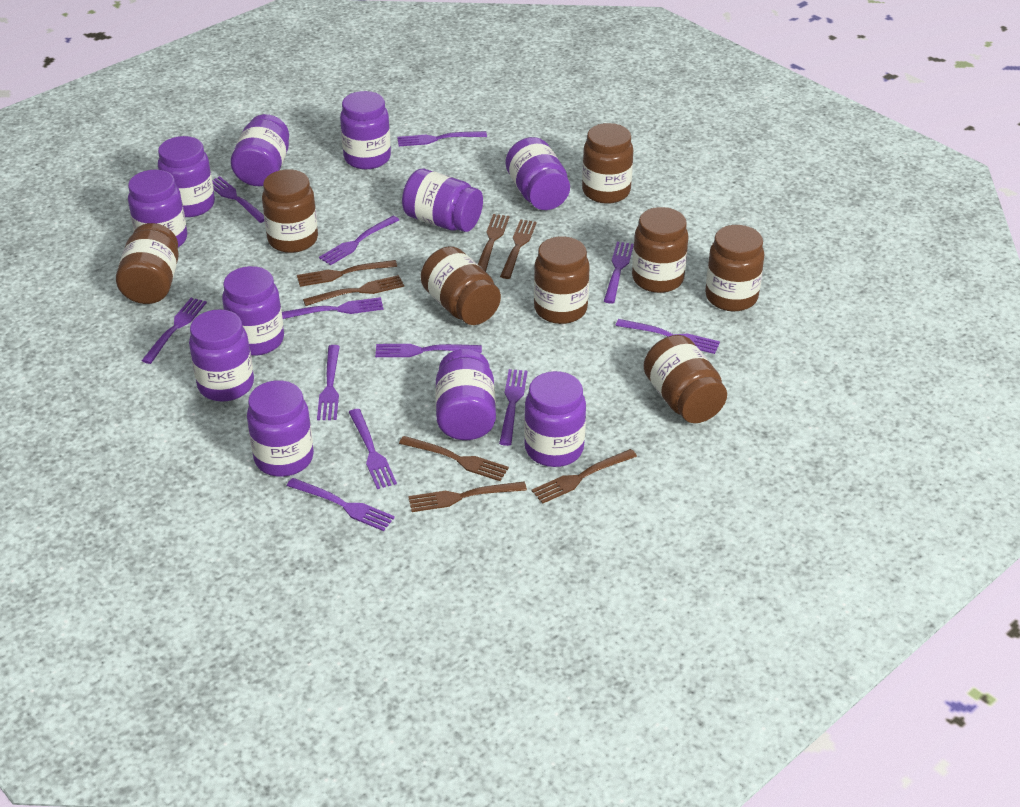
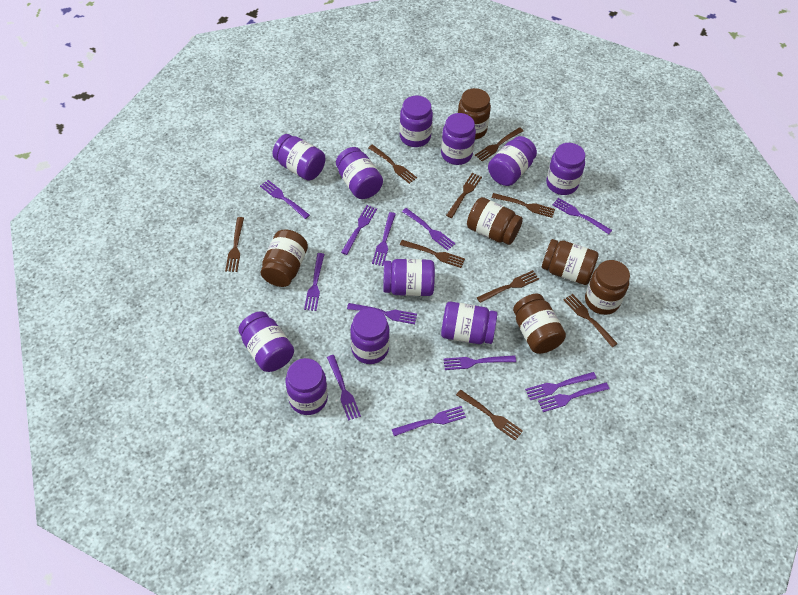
brown fork: [297,260,397,287] [303,275,404,306] [399,436,509,481] [408,482,527,512] [478,214,509,272] [500,219,537,279] [532,449,637,504] = 7 -> [225,217,244,272] [368,145,417,184] [400,240,465,268] [446,173,482,218] [456,390,523,441] [475,127,523,161] [477,270,539,303] [492,193,555,218] [563,294,618,347] = 9
brown jar: [116,223,179,304] [262,169,318,253] [421,246,501,325] [534,236,590,324] [582,123,633,204] [632,207,689,293] [643,335,727,423] [705,225,764,311] = 8 -> [261,229,308,287] [458,88,491,140] [467,197,523,245] [513,294,566,354] [542,239,599,285] [585,260,630,315] = 6

